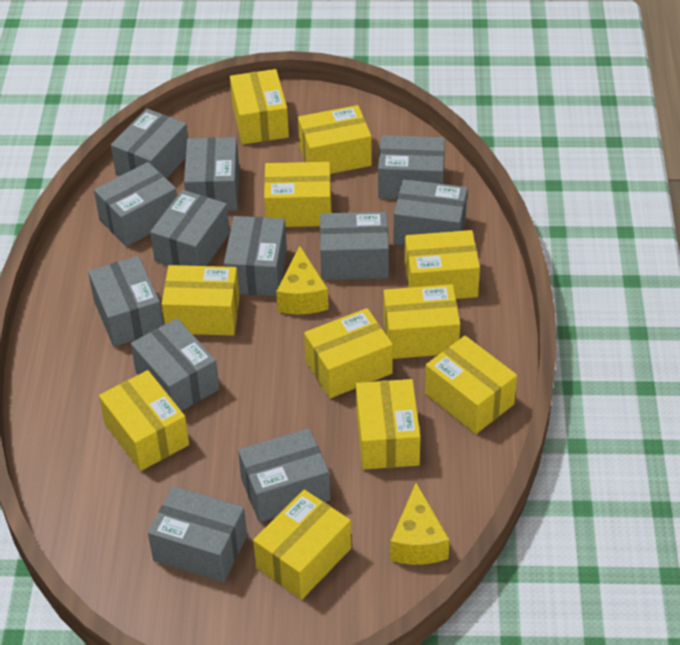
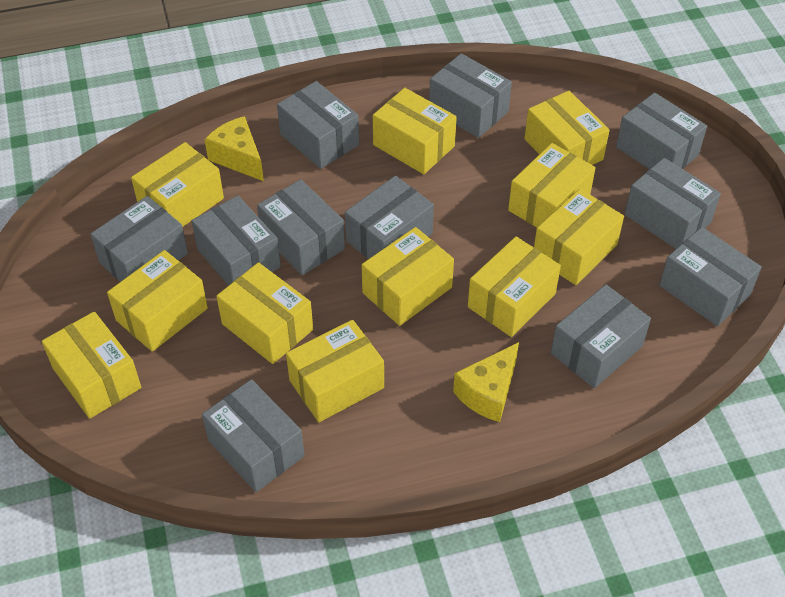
grey box: [88,256,163,347] [94,162,177,246] [111,108,188,179] [131,318,220,411] [148,486,247,583] [150,190,230,266] [184,137,239,211] [224,216,287,296] [238,428,330,522] [320,212,389,280] [378,135,445,199] [394,179,468,245] = 12 -> [90,196,188,282] [192,196,281,286] [202,379,304,492] [257,179,345,275] [277,81,359,169] [345,176,434,259] [429,53,512,138] [551,284,651,388] [616,93,707,169] [625,158,721,249] [659,227,762,326] = 11

